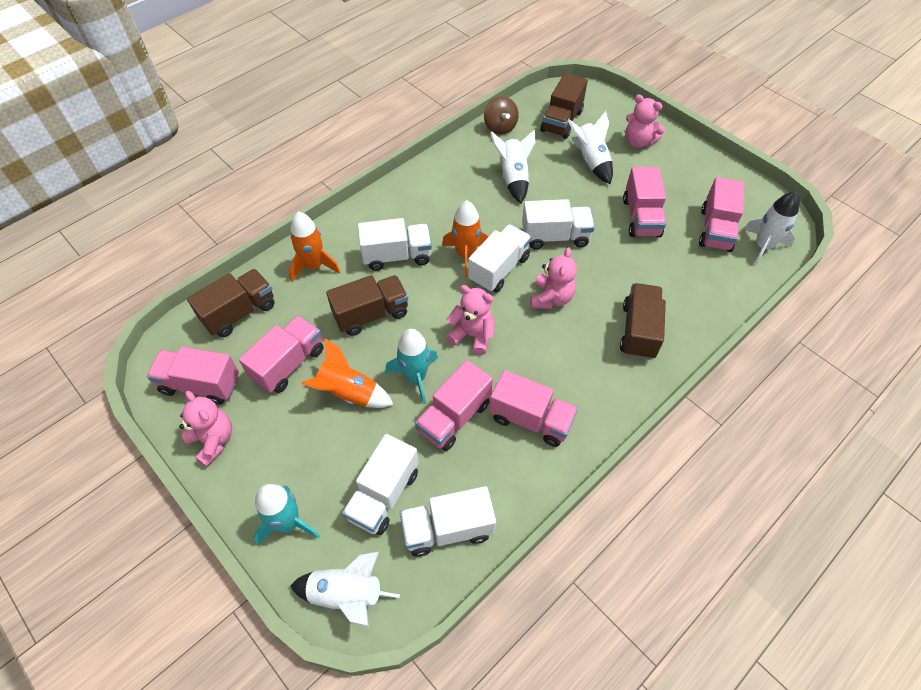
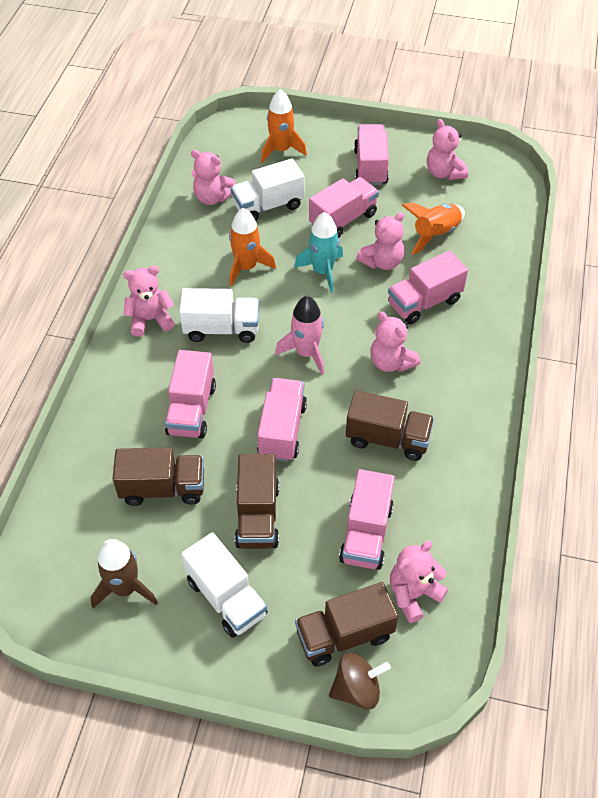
brown rocket: none = 0 -> [90,539,158,608] = 1
pink rocket: none = 0 -> [275,296,324,375] = 1
pink teddy bear: [179,391,232,467] [446,285,495,355] [531,247,577,309] [626,94,665,148] = 4 -> [123,265,175,337] [191,150,235,205] [356,212,404,270] [370,311,420,372] [390,541,448,623] [427,119,468,180] = 6
turquoise rocket: [253,484,320,546] [385,329,438,404] = 2 -> [294,212,343,293] = 1
white rocket: [290,552,400,628] [490,129,535,203] [567,111,613,184] [744,191,799,265] = 4 -> none = 0
white truck: [342,434,419,535] [358,218,432,271] [400,486,496,557] [468,224,532,293] [522,199,595,249] = 5 -> [179,288,259,343] [181,532,268,638] [231,159,304,221] = 3

